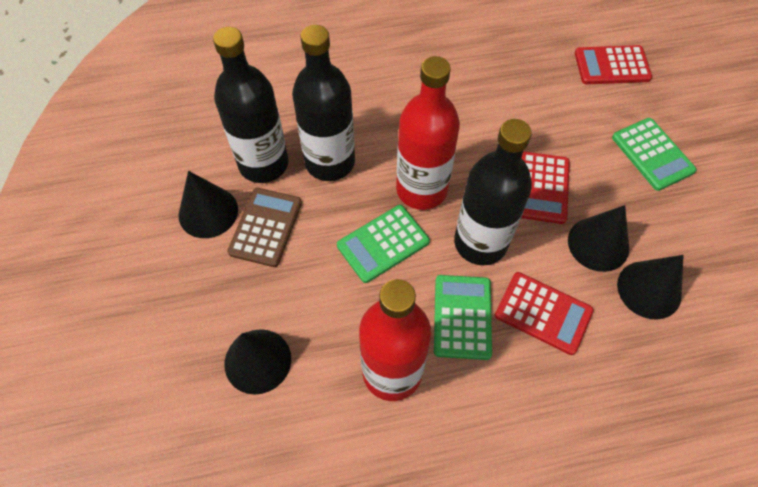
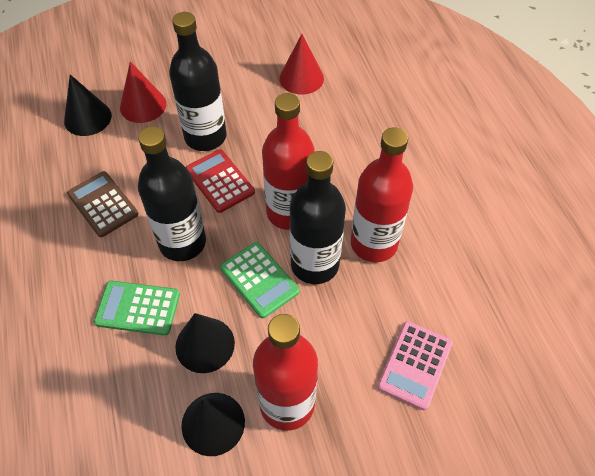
black cone: [179,171,238,238] [225,329,291,395] [568,205,629,272] [617,255,684,320] = 4 -> [64,75,112,136] [175,313,235,373] [181,393,245,456] = 3
green calculator: [337,205,430,283] [434,275,492,360] [612,118,697,191] = 3 -> [94,281,180,336] [220,242,300,318] = 2
pink calculator: none = 0 -> [377,321,453,410] = 1
red bottle: [359,279,431,401] [396,56,460,210] = 2 -> [253,314,318,431] [262,93,315,230] [351,127,413,262] = 3
red calculator: [495,272,594,355] [521,151,570,224] [575,45,652,84] = 3 -> [186,149,255,213] = 1
red cone: none = 0 -> [120,61,166,123] [279,34,324,95] = 2

